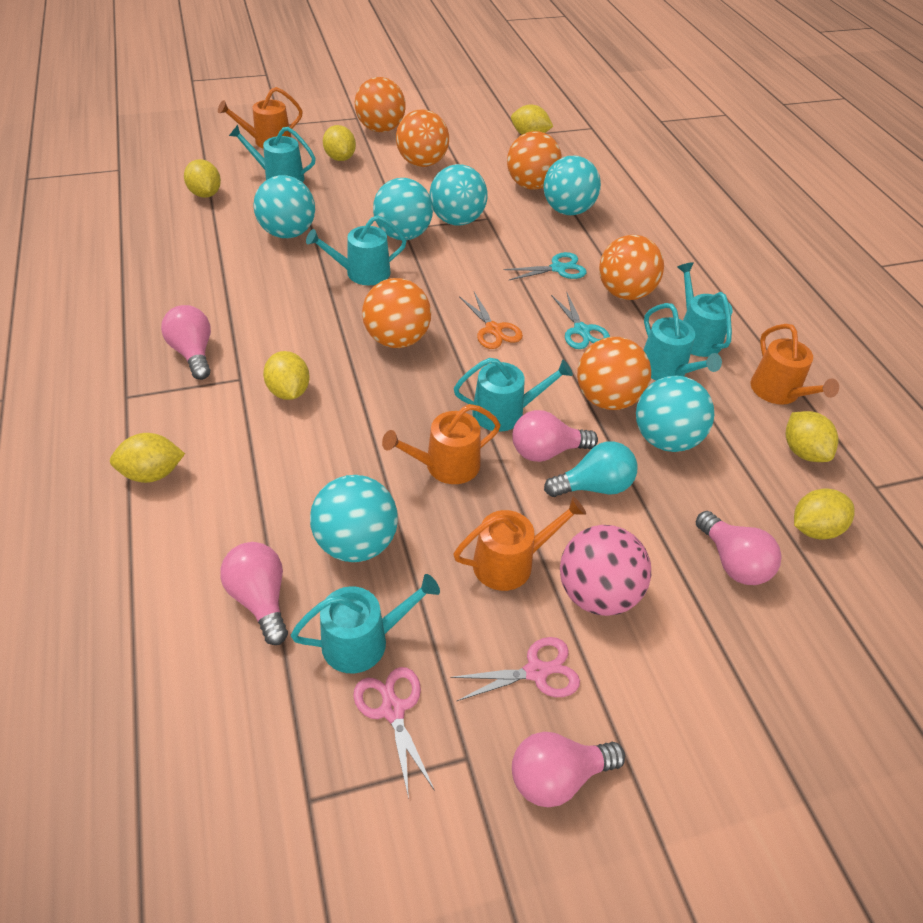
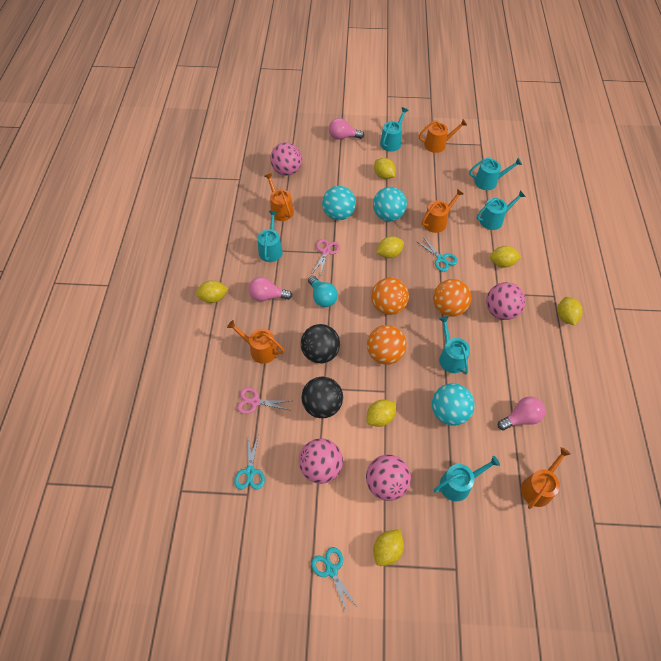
black ball: none = 0 -> [301,324,340,363] [302,376,343,418] = 2
orange ball: [355,77,406,132] [362,278,431,348] [396,109,449,167] [507,131,562,190] [577,337,651,410] [599,235,664,300] = 6 -> [367,325,407,365] [371,277,409,315] [433,279,472,317] = 3
orange scissors: [459,292,523,349] = 1 -> none = 0
orange watering can: [218,87,303,148] [382,404,501,484] [454,496,586,591] [751,324,839,405] = 4 -> [227,320,285,364] [265,173,294,221] [419,119,467,153] [422,189,463,233] [521,447,571,509] = 5
pink ball: [560,525,651,616] = 1 -> [270,142,302,176] [299,438,343,484] [366,455,411,501] [486,282,526,320] = 4
pink light bulb: [161,305,211,380] [220,542,288,645] [512,410,598,462] [512,732,625,807] [696,511,782,585] = 5 -> [249,277,292,301] [329,118,364,140] [498,396,545,430] = 3
turquoise ball: [253,175,315,238] [310,475,398,562] [373,178,433,240] [429,164,488,226] [543,156,601,215] [636,376,714,452] = 6 -> [322,186,356,220] [373,187,407,221] [432,383,475,426] = 3
turquoise scissors: [504,252,587,280] [551,291,610,349] = 2 -> [234,436,265,489] [311,547,359,615] [416,237,458,272] = 3

